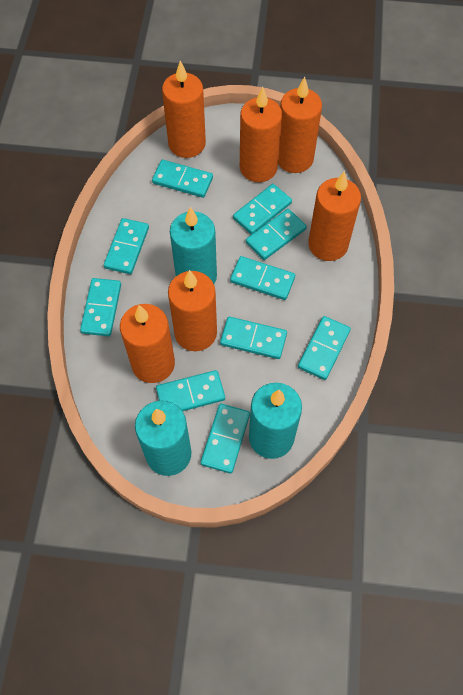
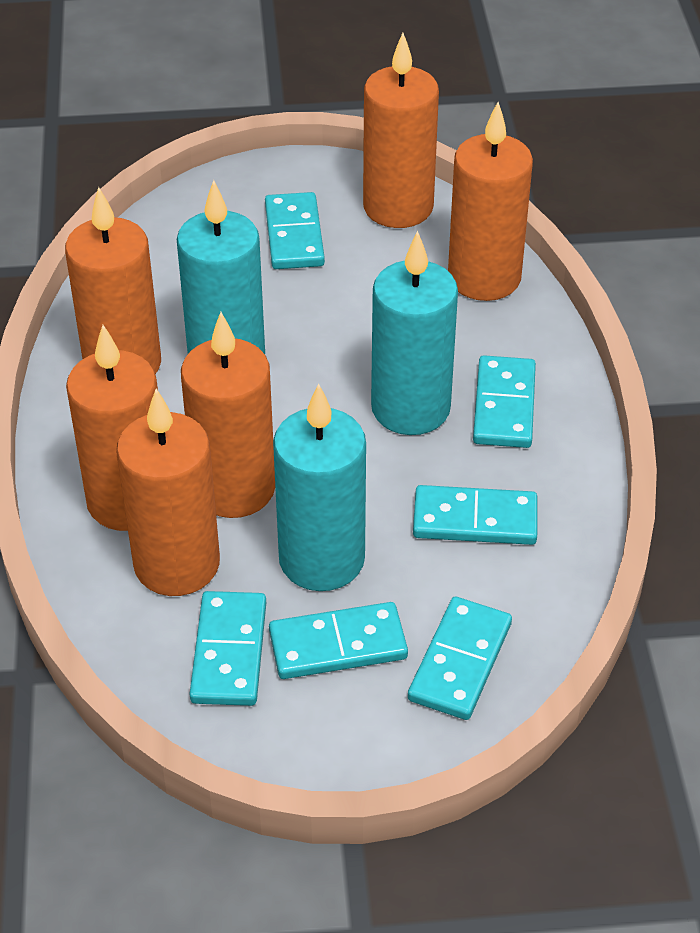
turquoise domino: [80,278,121,336] [104,218,149,274] [152,160,213,198] [156,370,225,411] [201,404,250,474] [220,317,287,359] [230,256,295,300] [233,184,292,235] [246,209,307,260] [298,316,351,380] = 10 -> [190,591,266,706] [265,192,325,269] [269,602,408,679] [408,597,512,720] [413,485,537,545] [473,355,536,448] = 6

